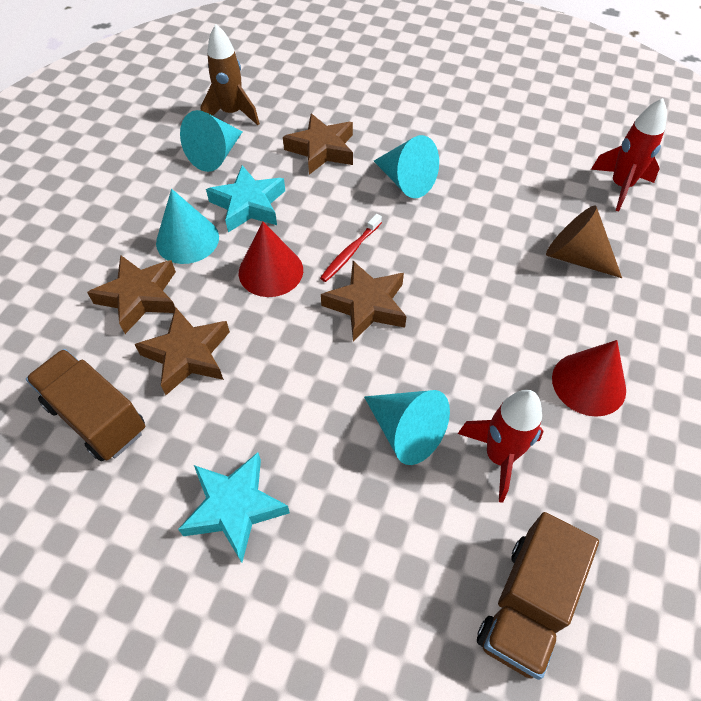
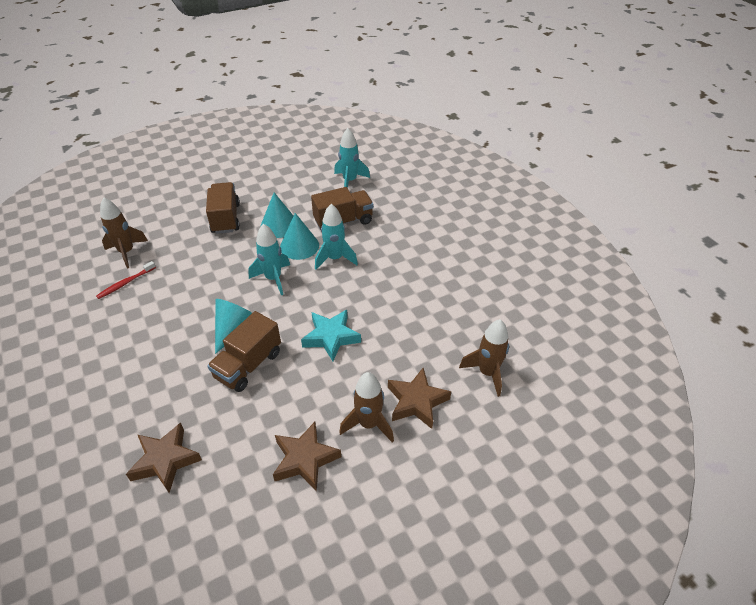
brown cone: [546,205,622,278] = 1 -> none = 0
brown rocket: [200,24,260,125] = 1 -> [100,197,148,268] [339,372,394,443] [459,319,509,397] = 3
brown star: [87,255,176,334] [134,307,230,395] [283,114,353,175] [321,261,407,342] = 4 -> [126,423,202,493] [273,422,341,492] [388,368,451,429] = 3
brown truck: [26,349,145,461] [477,512,599,680] = 2 -> [206,182,240,234] [207,311,281,392] [311,187,374,230] = 3
red cone: [239,221,303,297] [552,340,626,417] = 2 -> none = 0
red rocket: [458,390,544,503] [591,98,667,211] = 2 -> none = 0
turquoise cone: [156,189,219,264] [180,110,242,172] [364,390,450,465] [374,135,439,198] = 4 -> [215,299,252,354] [260,192,293,238] [280,213,319,260] = 3
turquoise rocket: none = 0 -> [248,224,290,295] [315,204,358,270] [334,128,370,188] = 3
turquoise star: [178,452,290,562] [206,165,285,232] = 2 -> [301,310,361,361] = 1

